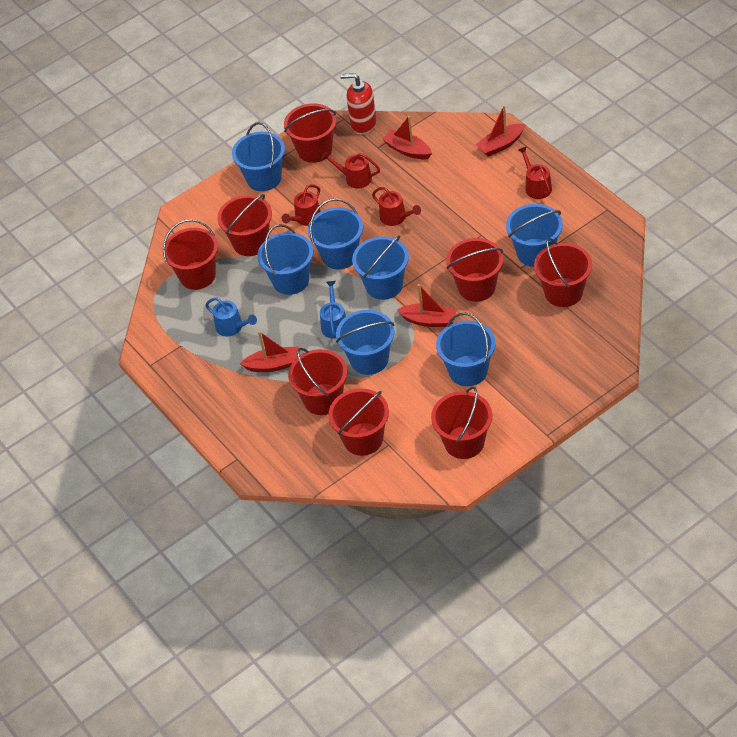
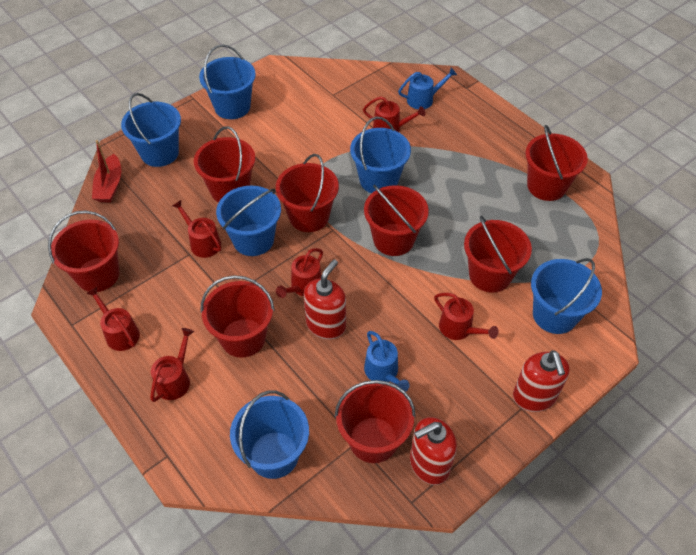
blue bucket: [232,122,285,191] [257,224,313,295] [308,198,363,270] [336,310,394,375] [352,235,409,300] [436,313,496,386] [506,204,563,267] = 7 -> [121,93,181,167] [199,44,256,119] [216,186,281,256] [230,390,309,479] [350,117,411,193] [531,258,602,334] = 6
red boat: [240,331,300,372] [382,116,432,160] [397,284,457,327] [476,105,525,157] = 4 -> [92,140,121,202] = 1
red soap dispenser: [340,73,377,135] = 1 -> [304,259,346,339] [410,417,457,485] [513,350,570,412] = 3
red watering can: [282,184,321,226] [321,151,380,188] [372,187,421,226] [518,146,552,199] = 4 -> [86,287,140,351] [150,328,194,402] [172,200,221,258] [276,248,323,298] [363,96,425,132] [434,293,499,340] = 6

